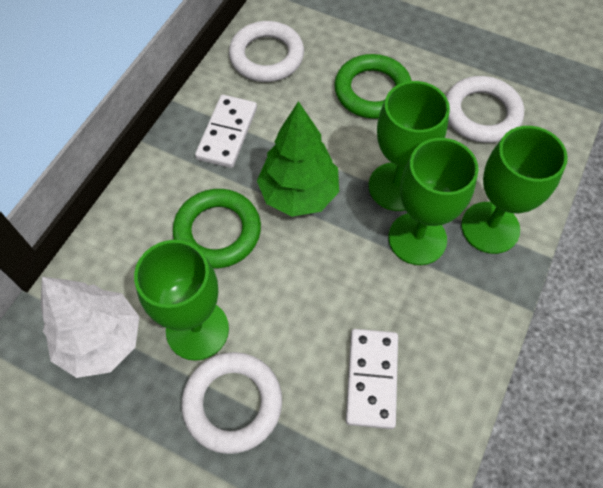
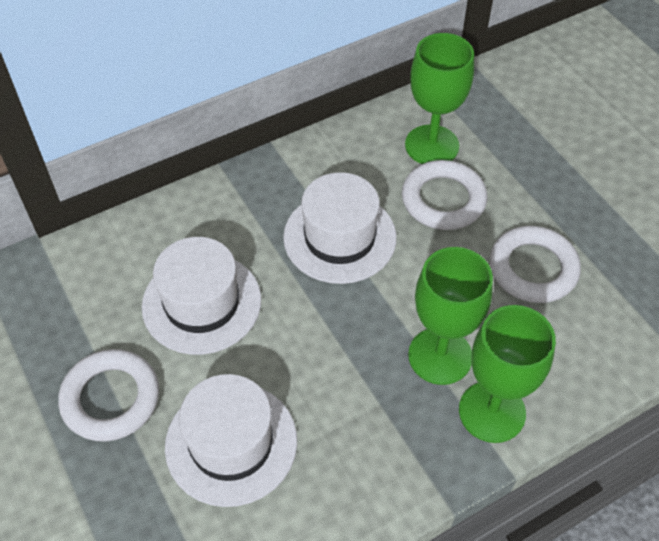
green goblet: [134,240,229,361] [369,81,450,211] [388,138,479,265] [461,126,568,254] = 4 -> [405,33,474,164] [408,247,493,385] [459,305,556,443] = 3
green ring: [173,189,261,268] [334,54,411,119] = 2 -> none = 0
green tree: [257,101,339,217] = 1 -> none = 0
white domino: [195,95,257,168] [346,329,398,429] = 2 -> none = 0
white hat: none = 0 -> [142,237,261,355] [165,374,297,507] [283,172,397,284] = 3
white tree: [41,277,139,378] = 1 -> none = 0

